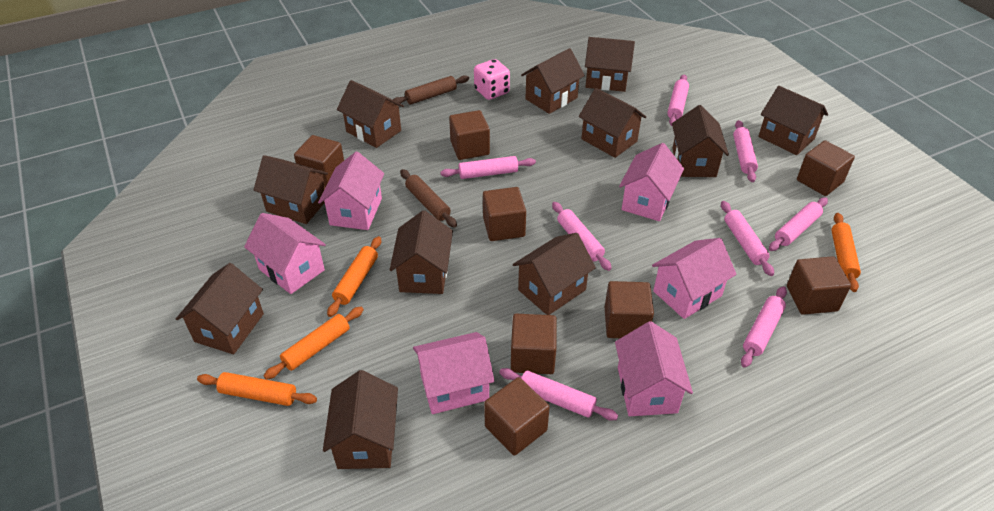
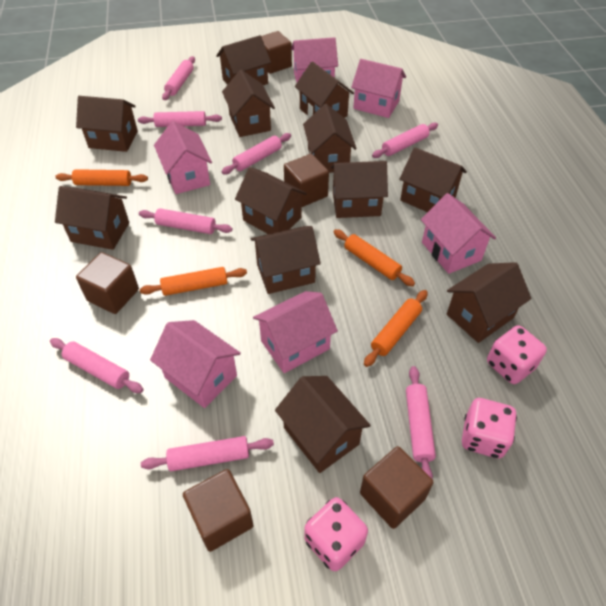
brown cube: [294,135,344,187] [449,110,490,160] [483,187,526,241] [484,377,550,456] [511,314,557,374] [605,281,654,338] [787,256,851,315] [797,140,855,196] = 8 -> [76,252,139,314] [183,469,254,552] [261,31,292,74] [284,154,329,207] [360,446,434,529] = 5
brown house: [176,263,264,354] [253,155,328,224] [323,370,398,469] [337,80,404,148] [390,210,453,294] [513,233,596,315] [521,48,585,114] [579,88,646,158] [585,37,635,92] [672,105,729,177] [758,86,828,155] = 11 -> [55,186,129,250] [76,96,138,152] [216,35,271,85] [222,70,275,137] [235,167,307,234] [251,226,321,294] [275,376,371,473] [295,61,354,118] [303,104,356,173] [331,161,388,218] [399,147,467,212] [447,262,531,343] = 12
brown rolling pin: [391,75,469,105] [400,169,457,227] = 2 -> none = 0
pink dice: [474,59,510,100] = 1 -> [304,497,368,571] [462,398,517,458] [487,325,547,384] = 3

